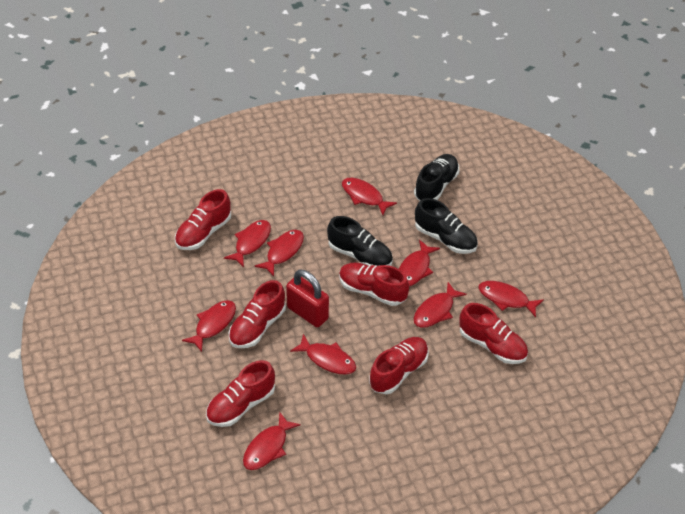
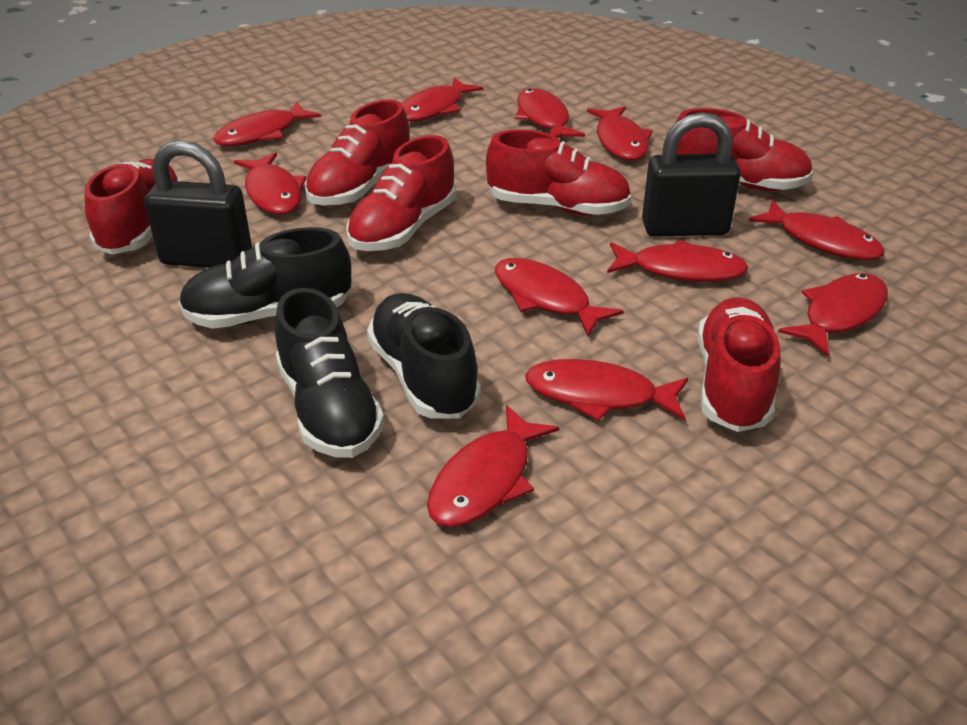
black padlock: none = 0 -> [144,140,252,268] [642,112,741,237] = 2
red fish: [182,300,236,352] [224,220,271,267] [243,412,301,470] [254,230,304,277] [290,334,356,375] [342,178,397,215] [399,240,440,286] [414,282,467,328] [479,281,544,317] = 9 -> [213,102,321,146] [234,152,306,215] [402,77,484,122] [427,405,559,527] [495,258,624,336] [515,88,585,138] [525,359,688,421] [587,106,653,161] [607,240,749,282] [749,200,885,260] [778,273,888,356] = 11
red padlock: [286,270,329,327] = 1 -> none = 0

